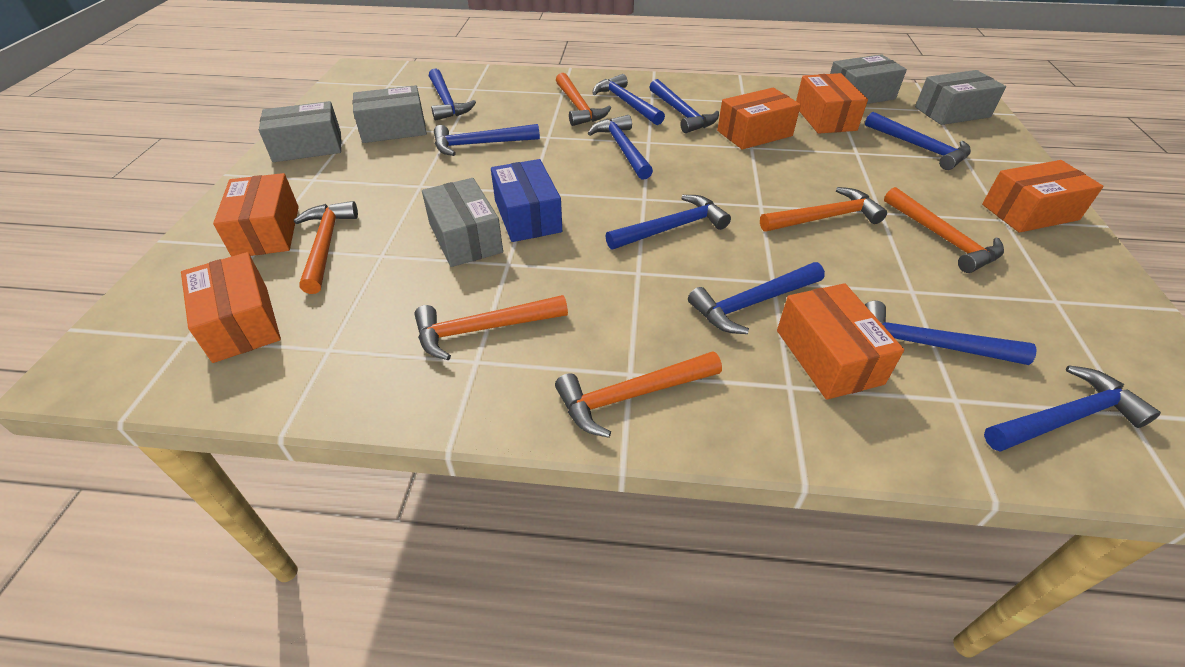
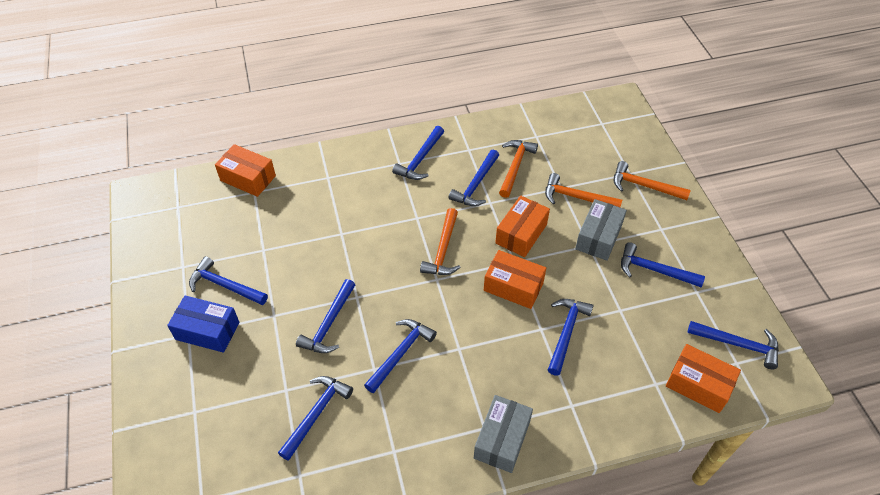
blue hammer: [429,69,476,121] [434,124,540,156] [588,115,653,180] [592,74,665,125] [605,195,731,250] [649,79,719,133] [688,262,825,334] [865,112,971,170] [865,301,1037,365] [984,365,1161,451] = 10 -> [189,256,268,305] [278,376,353,461] [296,279,355,353] [364,319,437,393] [392,126,444,180] [448,149,499,206] [548,299,594,375] [621,242,705,287] [688,321,779,369] = 9
grey box: [259,101,341,162] [353,85,427,143] [422,178,503,267] [830,54,907,104] [915,70,1006,125] = 5 -> [474,395,533,473] [575,199,627,261] = 2
orange box: [181,252,281,363] [213,173,299,257] [717,88,801,150] [777,283,904,400] [796,73,868,134] [982,160,1104,233] = 6 -> [215,144,276,197] [484,250,546,309] [495,196,550,257] [666,344,741,413] = 4
orange hammer: [294,201,358,294] [414,295,568,360] [555,351,722,438] [556,73,611,126] [760,187,887,232] [884,187,1004,273] = 6 -> [420,208,460,275] [499,140,538,198] [545,173,622,207] [614,161,691,200] = 4

